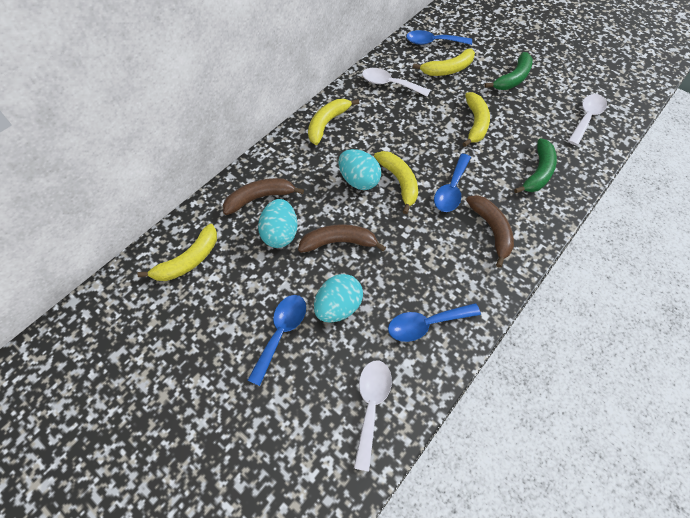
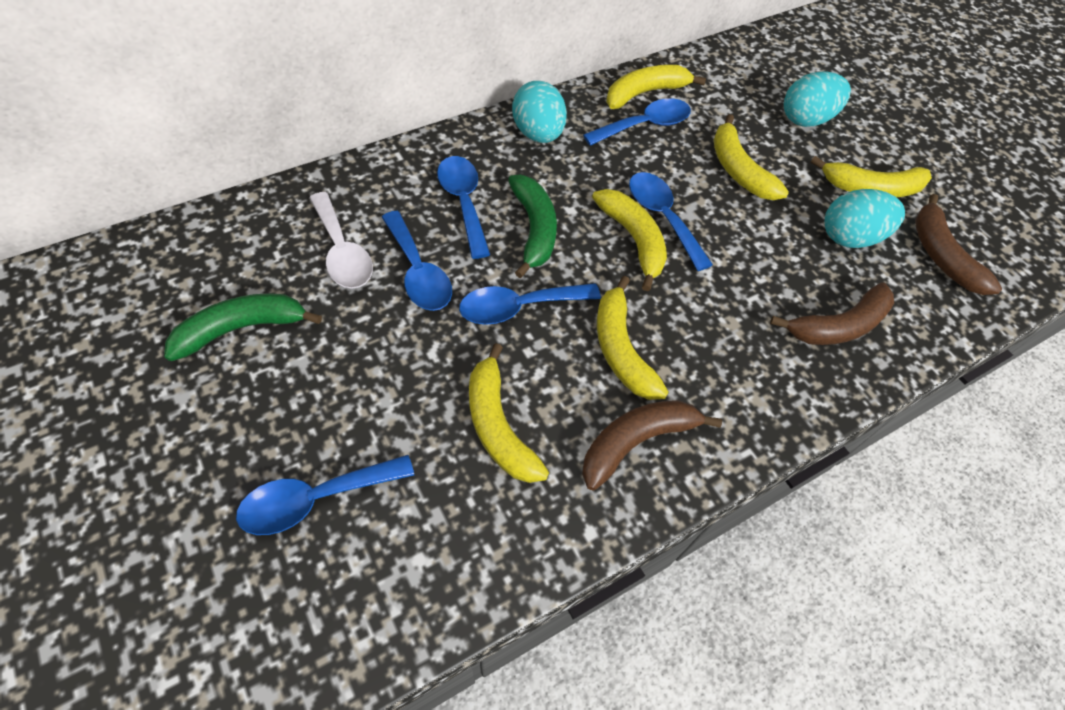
blue spoon: [247,295,306,386] [388,303,481,342] [406,30,472,45] [434,154,471,212] = 4 -> [236,455,414,535] [382,211,452,311] [437,156,490,259] [459,283,601,325] [583,98,691,146] [629,172,713,271] = 6
white spoon: [354,361,392,471] [362,68,430,97] [568,94,607,145] = 3 -> [310,192,373,288] = 1
yellow banana: [137,224,217,281] [308,99,359,145] [374,151,418,214] [413,49,475,76] [462,92,490,147] = 5 -> [469,343,549,483] [592,189,667,291] [597,276,669,400] [606,65,706,109] [714,114,789,200] [811,156,932,197] = 6

